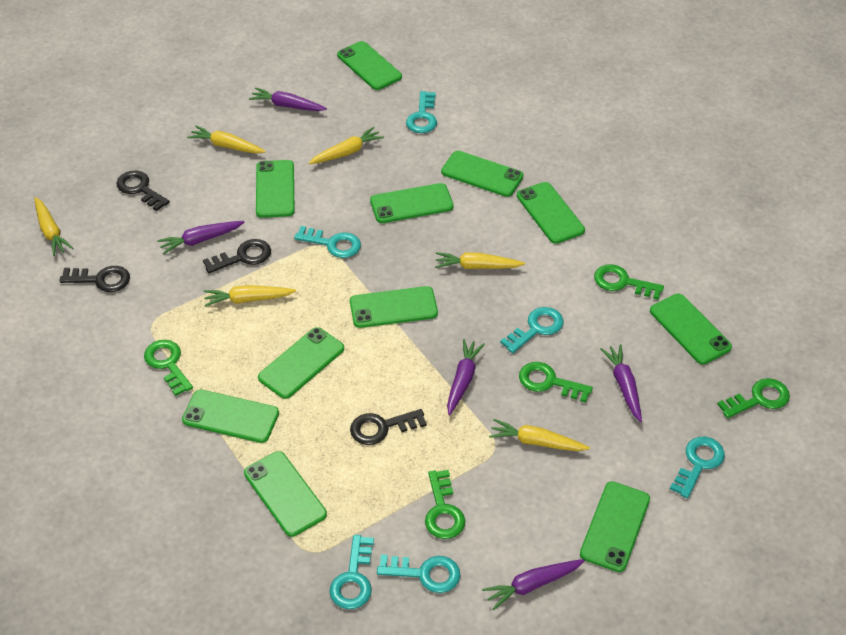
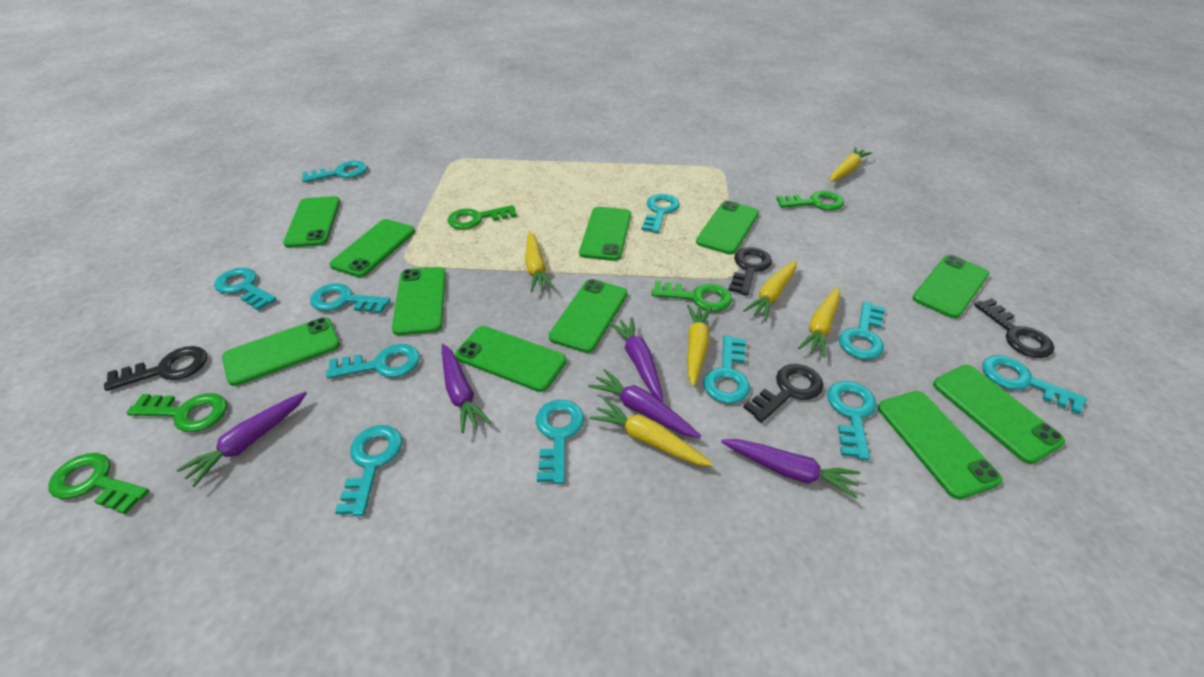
turquoise key: [294,226,361,258] [330,535,374,609] [377,555,461,593] [406,91,437,133] [500,307,563,353] [670,437,725,498] = 6 -> [214,268,277,310] [302,161,367,183] [310,283,390,314] [326,344,420,379] [335,425,403,516] [536,399,584,484] [641,194,680,233] [703,335,750,403] [827,381,877,460] [839,302,885,360] [983,355,1087,415] = 11

